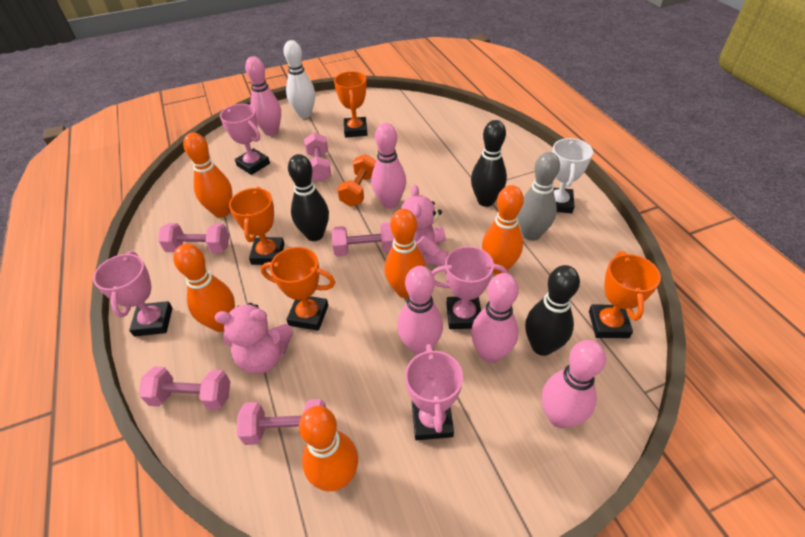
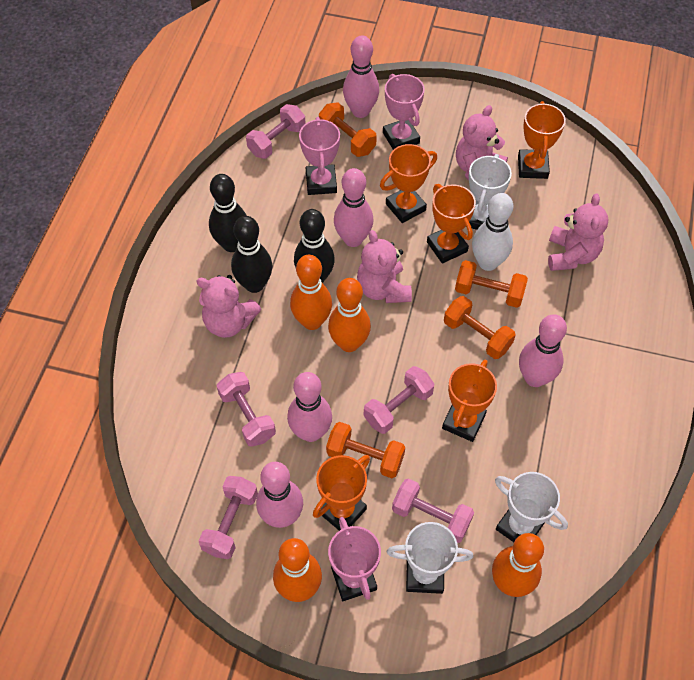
grey bowling pin: [518,152,560,241] = 1 -> none = 0
orange bowling pin: [173,244,235,332] [183,132,232,218] [299,406,358,491] [384,209,426,298] [482,185,524,275] = 5 -> [273,538,322,602] [290,255,332,330] [328,278,371,352] [492,533,544,597] = 4
orange dumbbell: [337,154,376,207] = 1 -> [319,102,377,157] [326,422,405,478] [444,296,516,359] [455,260,528,308] = 4
orange trophy: [229,187,285,265] [261,247,335,331] [334,71,368,137] [589,251,661,338] = 4 -> [313,455,370,531] [380,144,437,223] [427,184,476,263] [442,360,497,442] [518,101,566,179] = 5
pink teddy bear: [215,303,293,374] [401,185,448,266] = 2 -> [197,275,261,338] [357,230,412,303] [456,105,508,180] [548,194,609,271] = 4
pink trophy: [93,251,172,337] [220,104,270,175] [405,344,463,440] [431,246,507,329] = 4 -> [299,117,340,195] [328,517,381,601] [383,74,425,150] = 3
white trophy: [552,138,593,213] = 1 -> [386,522,473,594] [469,154,512,230] [495,472,568,542] = 3

